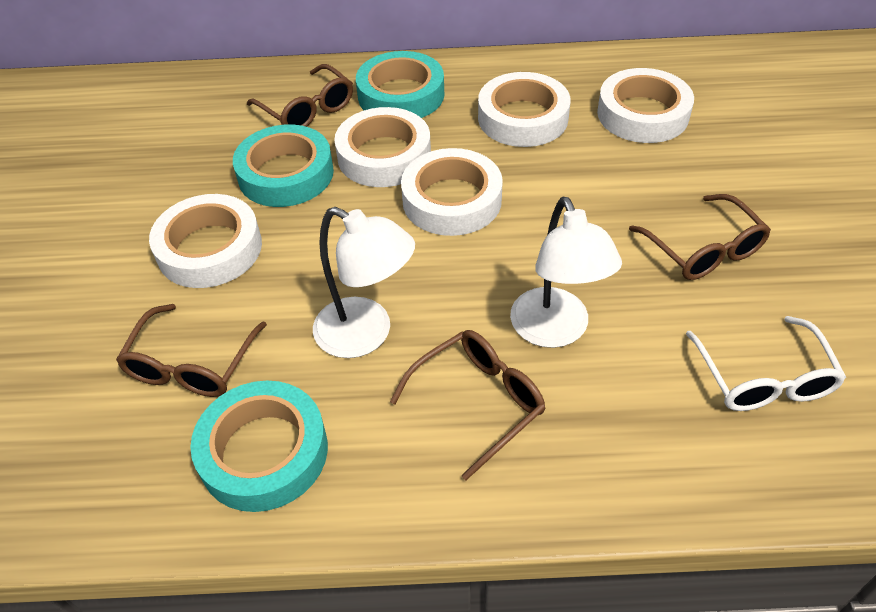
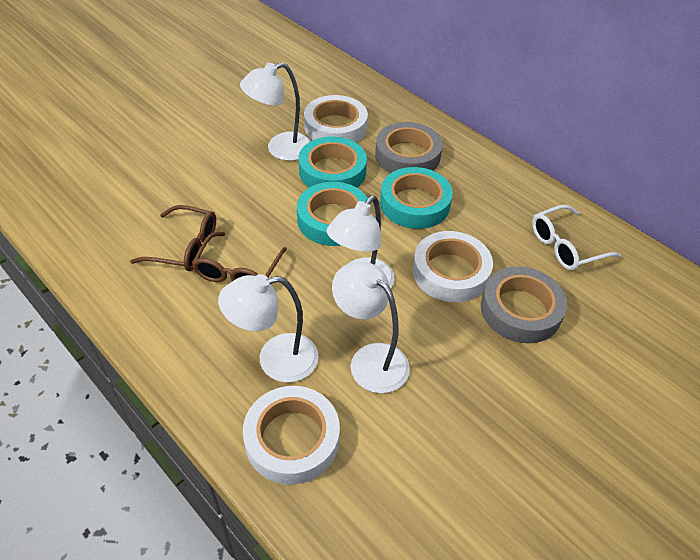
brown glasses: [116,304,267,397] [247,64,353,127] [390,330,545,480] [629,194,771,280] = 4 -> [130,205,216,271] [192,232,287,282] = 2
grey tape: none = 0 -> [375,122,443,173] [481,266,567,343] = 2
white lamp: [313,207,415,358] [510,197,622,348] = 2 -> [218,274,318,383] [240,62,311,161] [327,196,395,289] [332,262,410,393] = 4
white tape: [149,194,262,288] [334,107,431,187] [401,148,503,236] [478,72,571,147] [597,68,694,143] = 5 -> [243,386,340,485] [304,95,368,142] [412,231,493,302] = 3

